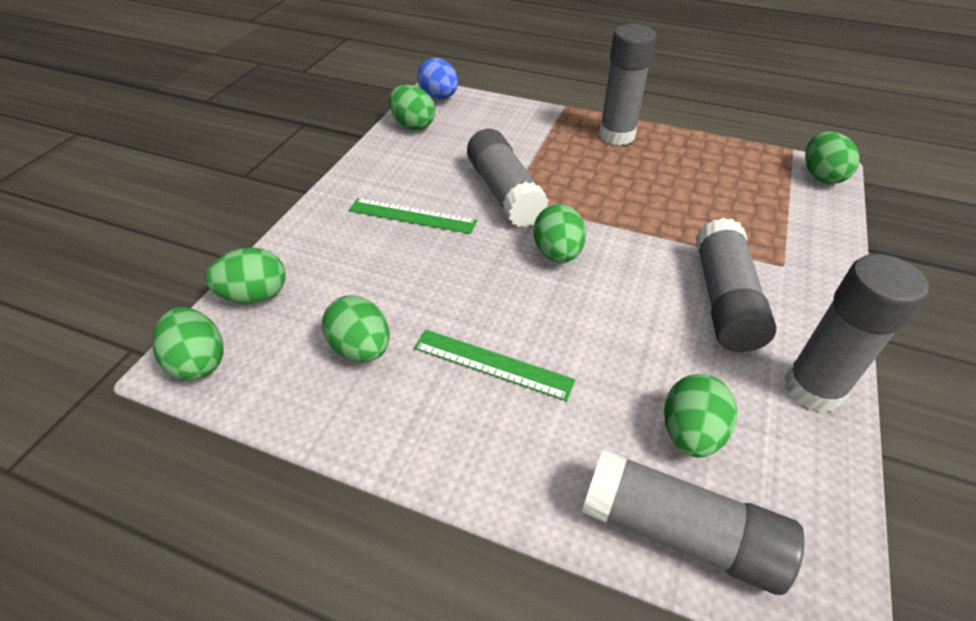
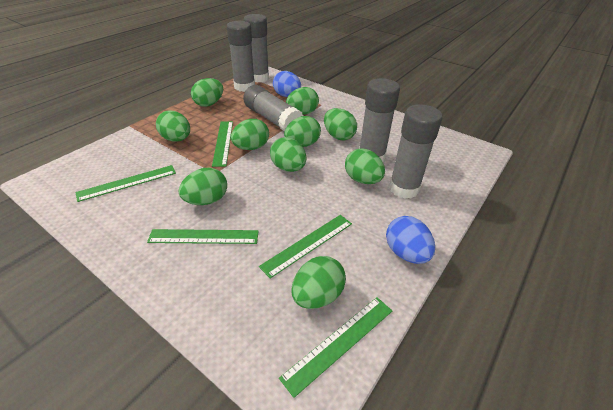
blue egg: [417,58,458,99] = 1 -> [273,71,301,97] [386,216,435,264] = 2
green egg: [152,307,224,380] [205,248,286,304] [322,295,389,362] [389,85,435,130] [533,204,586,263] [664,374,737,458] [805,131,860,184] = 7 -> [156,110,190,142] [179,168,227,205] [191,78,223,107] [231,119,269,150] [270,137,307,172] [284,116,321,147] [286,87,319,115] [292,256,346,309] [324,108,357,141] [345,148,385,184] = 10
green ruler: [349,198,477,234] [414,330,575,401] = 2 -> [76,165,176,202] [147,229,259,244] [212,121,233,167] [259,215,352,279] [279,297,392,398] = 5

